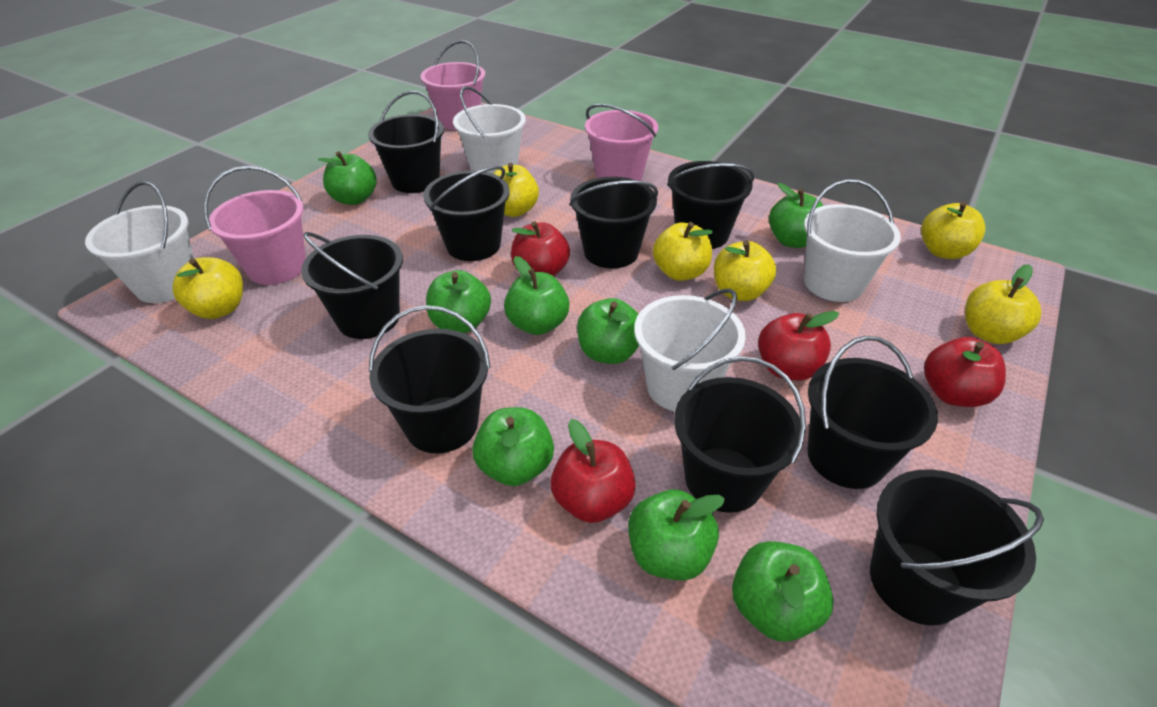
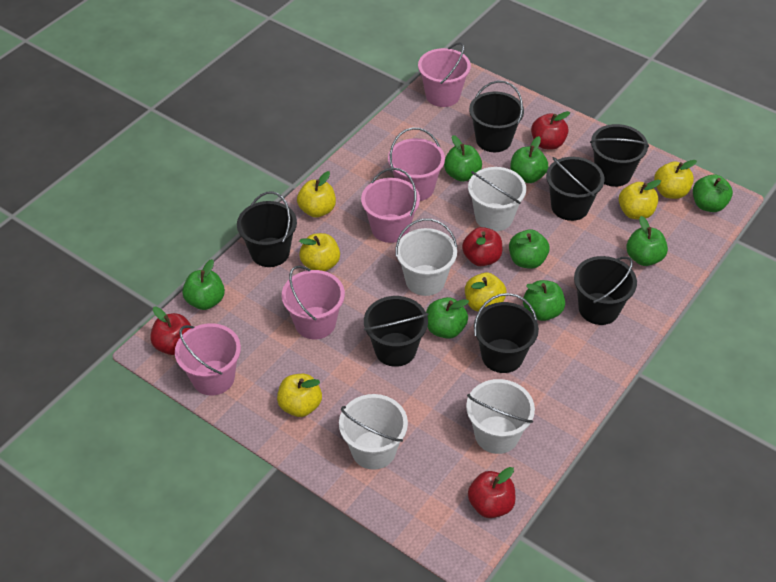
black bucket: [301,232,403,339] [368,91,444,193] [369,305,491,453] [423,166,510,261] [569,177,658,269] [667,161,755,249] [674,356,806,513] [807,336,938,489] [870,469,1044,625] = 9 -> [237,191,297,267] [364,296,428,367] [469,81,524,152] [474,293,539,373] [546,157,604,221] [574,256,637,325] [590,124,649,187] = 7
pink bucket: [204,166,306,285] [420,40,485,130] [585,104,658,181] = 3 -> [175,323,241,396] [282,266,345,339] [361,168,420,243] [388,128,445,201] [418,42,471,107] = 5

